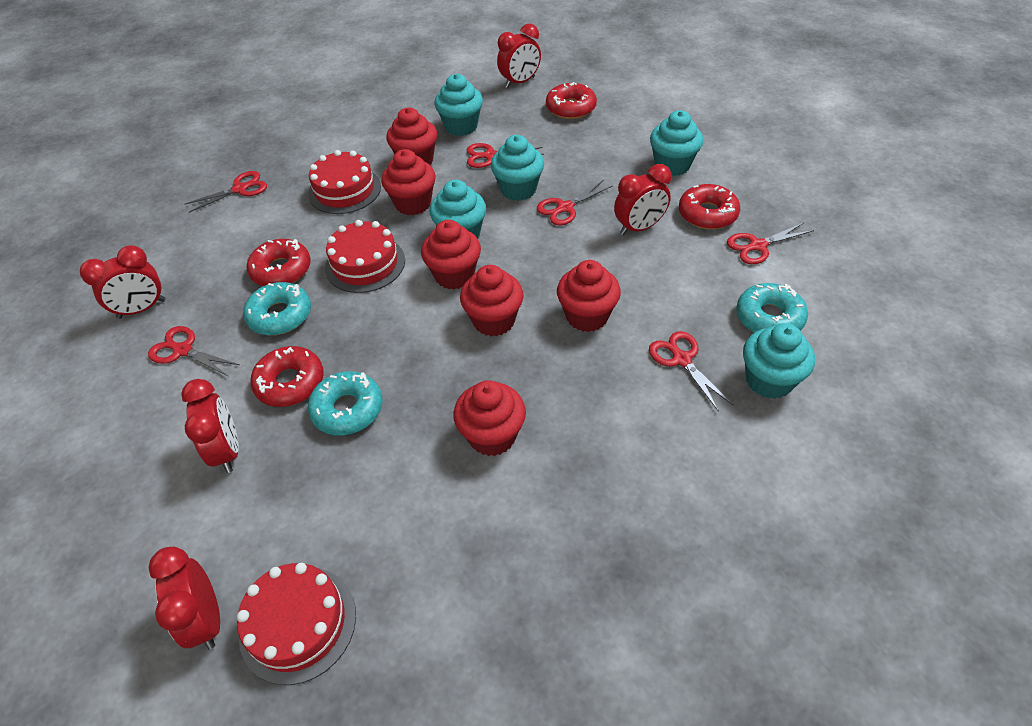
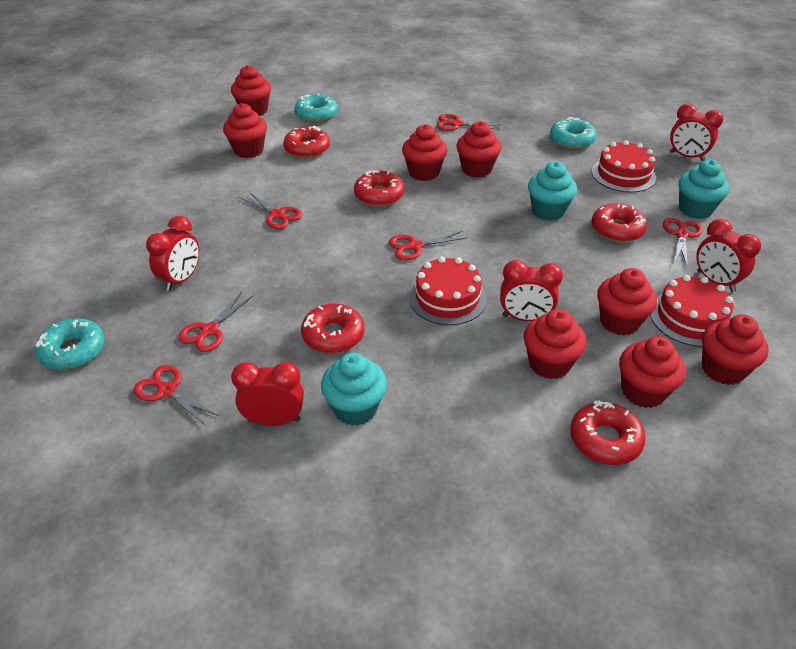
red cupcake: [381,149,436,215] [386,107,437,165] [421,220,481,289] [453,380,526,456] [460,265,524,336] [557,260,621,332] = 6 -> [223,103,267,158] [231,65,271,116] [402,124,447,181] [456,121,502,178] [524,309,586,379] [597,268,657,335] [619,336,686,408] [702,314,769,385] = 8
red donut: [247,239,311,286] [250,346,324,407] [546,82,597,119] [679,184,740,229] = 4 -> [283,126,330,158] [301,304,364,353] [354,170,404,206] [570,400,646,465] [592,203,647,242] = 5
turquoise cupcake: [430,180,486,239] [434,74,483,136] [491,135,544,201] [650,110,703,176] [743,323,815,399] = 5 -> [321,353,387,426] [528,161,577,221] [678,160,729,219] = 3

